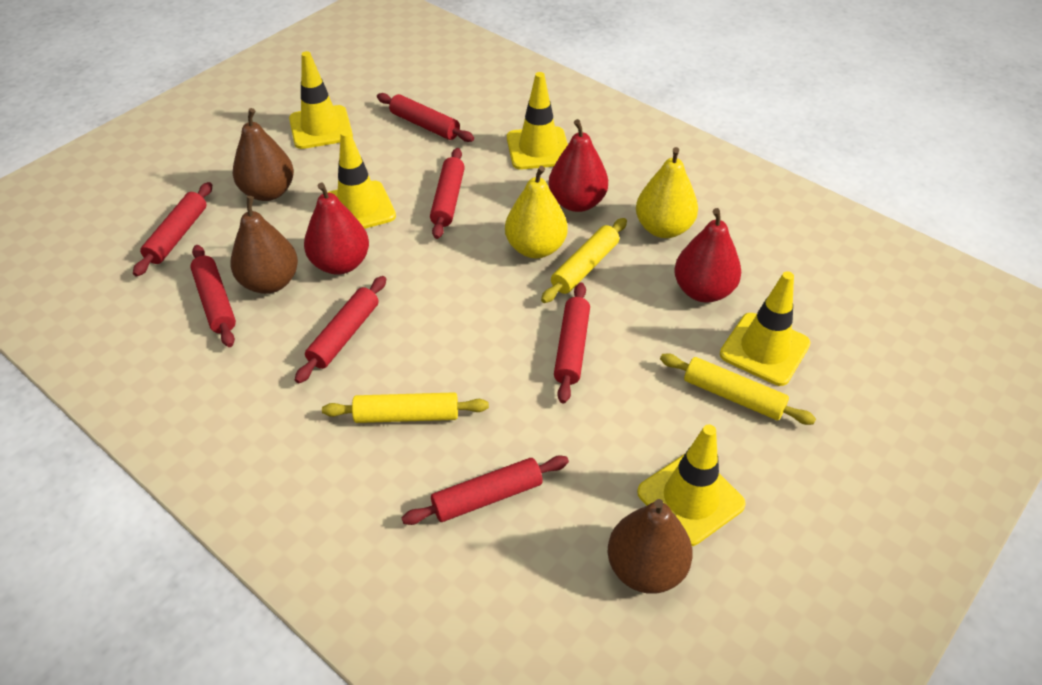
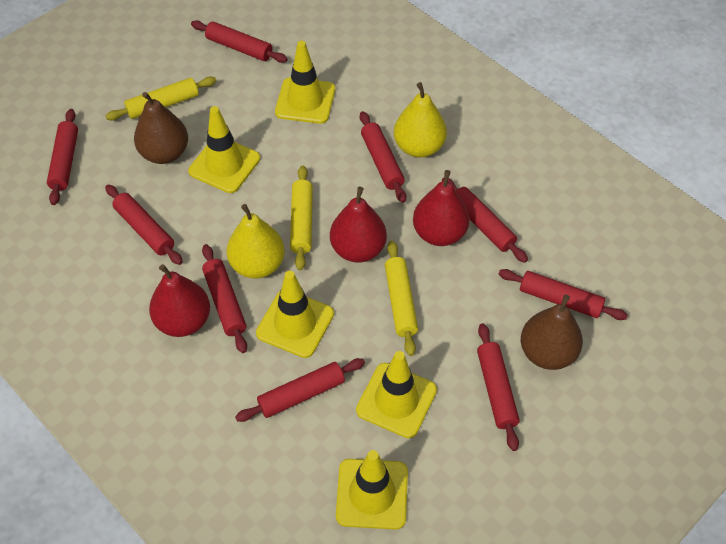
brown pear: [230,196,298,294] [233,108,294,201] [608,499,693,594] = 3 -> [134,92,188,164] [521,295,583,370] = 2
red rolling pin: [133,182,212,277] [190,245,236,347] [295,276,386,383] [377,93,474,142] [402,456,569,525] [430,148,465,239] [554,282,590,404] = 7 -> [47,109,78,205] [105,185,183,265] [191,20,288,63] [202,244,247,353] [235,358,365,422] [360,111,406,203] [442,178,528,263] [477,323,520,451] [499,269,628,320] = 9

